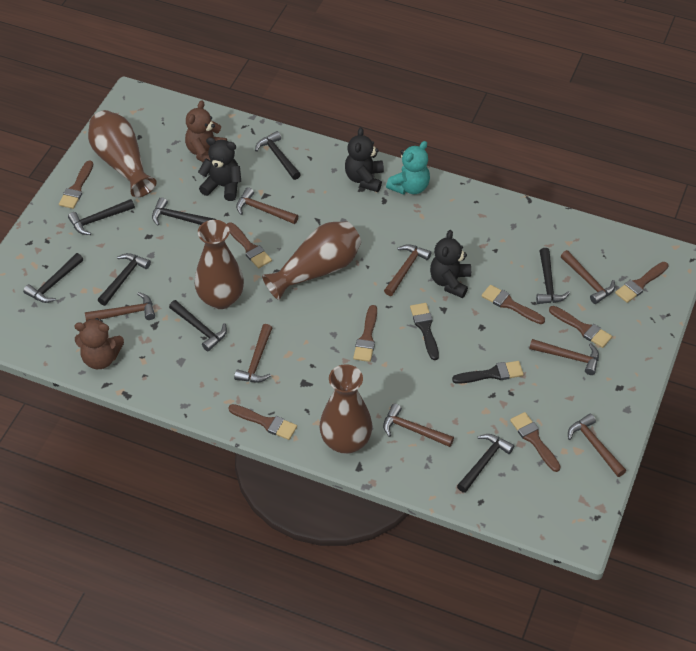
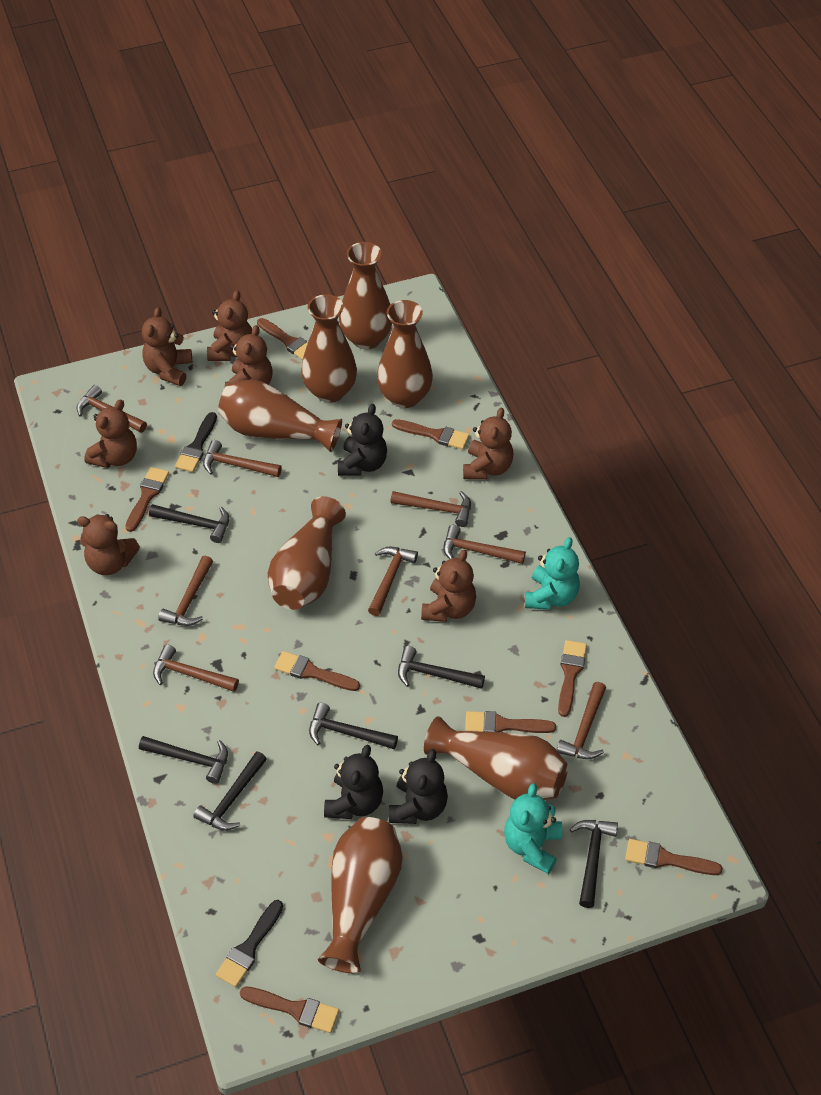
black hammer: [23,253,83,303] [68,199,135,235] [98,253,151,306] [152,197,216,225] [169,300,227,351] [255,131,301,180] [457,434,514,493] [536,248,570,304] = 8 -> [139,736,228,784] [149,504,229,543] [193,751,267,830] [309,703,398,749] [398,646,485,689] [570,820,618,908] = 6
brown teddy bear: [75,318,124,369] [185,100,227,162] = 2 -> [77,514,140,575] [84,399,137,468] [142,307,192,386] [207,290,252,361] [225,325,273,387] [421,550,476,622] [463,408,513,480] = 7
brown vase: [88,110,157,198] [195,220,244,309] [262,221,361,300] [319,364,372,454] = 4 -> [218,379,342,452] [268,496,346,610] [301,294,357,403] [318,817,403,973] [339,242,392,349] [377,300,433,408] [424,716,568,800] = 7
turquoise teddy bear: [386,141,430,195] = 1 -> [504,783,562,874] [525,537,580,610] = 2

